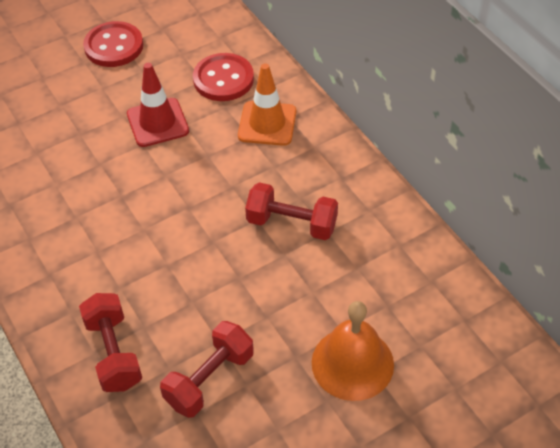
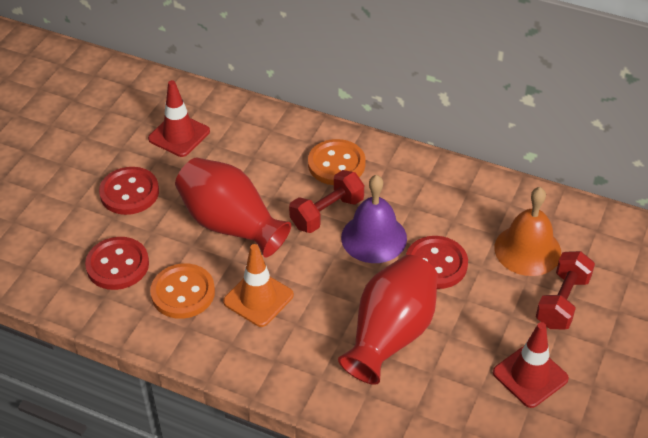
orange button: none = 0 -> [150,263,215,319] [308,139,366,185] = 2
purple bell: none = 0 -> [341,175,407,263] = 1
red button: [83,21,143,67] [193,53,254,101] = 2 -> [85,237,149,290] [99,167,159,215] [406,236,468,289] = 3
red dumbbell: [79,293,142,392] [160,321,254,418] [245,182,338,240] = 3 -> [289,170,364,233] [536,251,595,329] = 2
red traffic cone: [127,63,189,147] = 1 -> [148,80,210,157] [493,322,569,408] = 2
red vase: none = 0 -> [175,158,291,257] [338,255,438,385] = 2

